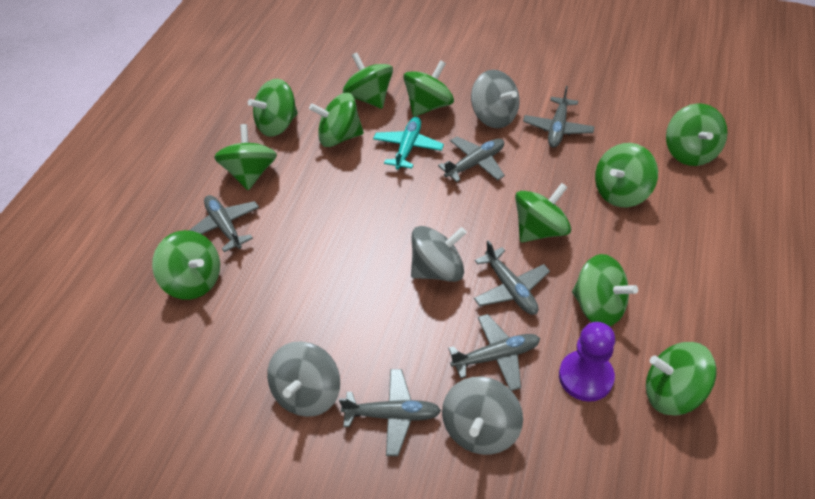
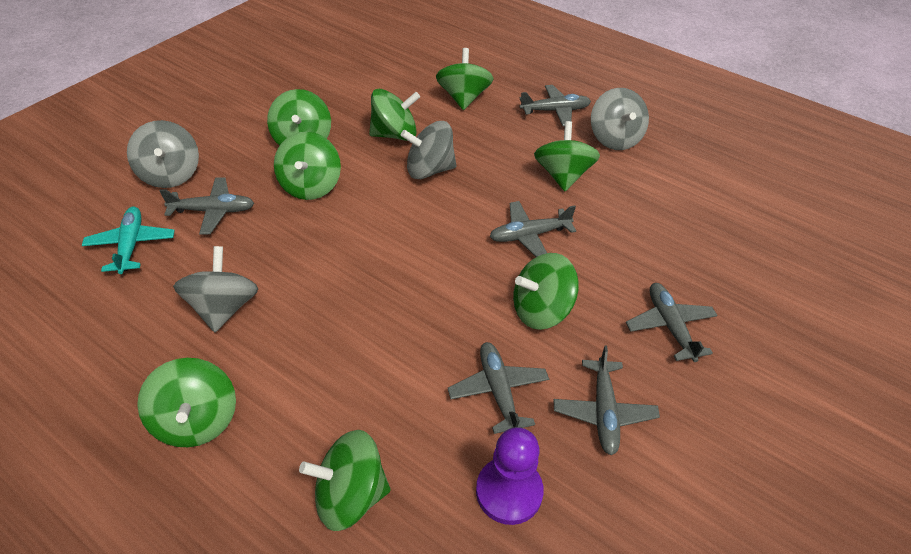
green spinning top: [152,230,220,300] [214,124,277,190] [248,79,298,137] [309,93,364,147] [343,53,393,109] [403,60,454,117] [515,183,571,242] [572,254,638,326] [595,143,658,207] [646,342,717,416] [666,103,728,166] = 11 -> [137,358,236,447] [267,89,331,146] [274,132,341,200] [299,430,391,531] [369,89,420,141] [436,48,493,110] [513,253,579,330] [534,121,600,191] = 8

